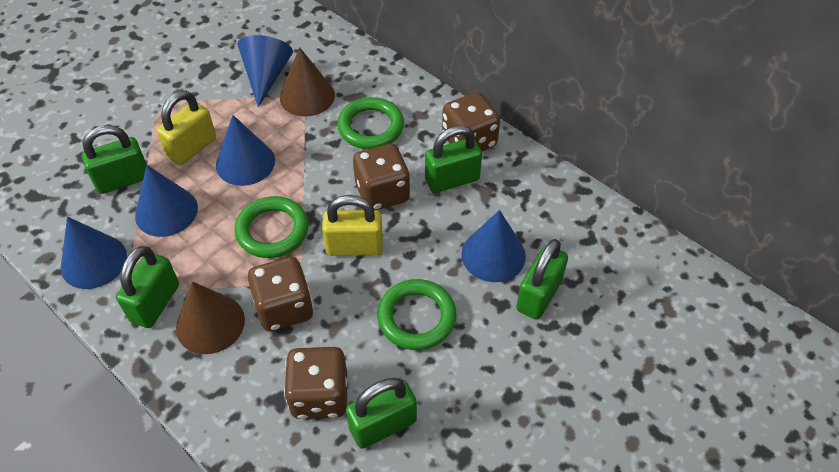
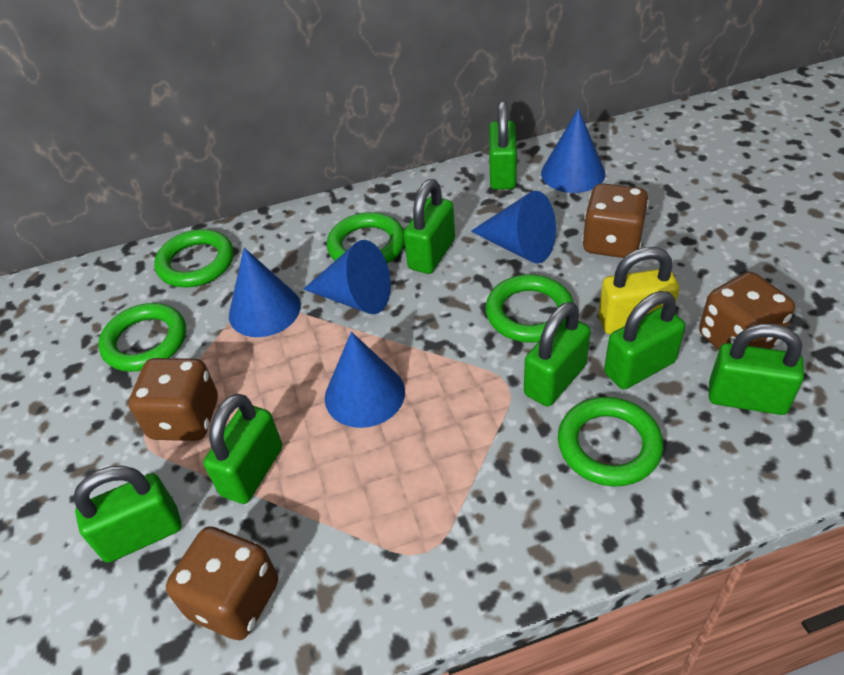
brown cone: [176,281,245,354] [280,47,335,117] = 2 -> none = 0
green padlock: [82,125,147,194] [116,246,179,328] [346,378,417,449] [425,125,482,193] [516,239,568,320] = 5 -> [73,466,182,563] [203,394,282,504] [404,179,455,274] [489,101,517,190] [524,302,591,407] [604,291,685,389] [709,324,804,415] = 7
green ring: [235,196,309,258] [337,97,404,149] [377,279,457,350] = 3 -> [98,303,186,372] [154,229,234,288] [327,212,405,263] [486,274,574,343] [558,397,663,486] = 5
yellow padlock: [157,91,216,166] [322,195,383,256] = 2 -> [598,247,679,334] = 1

